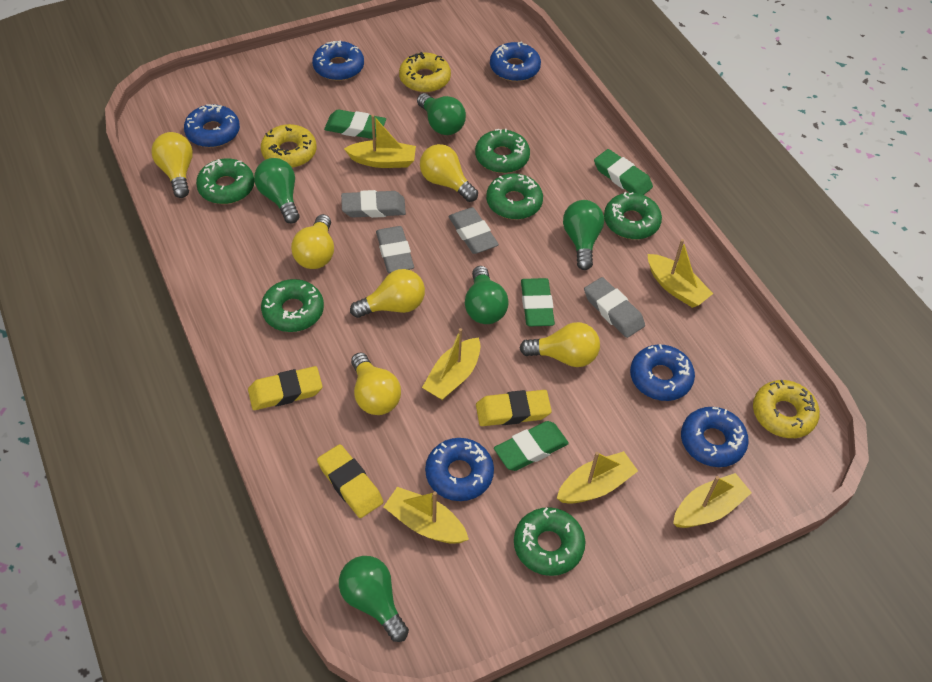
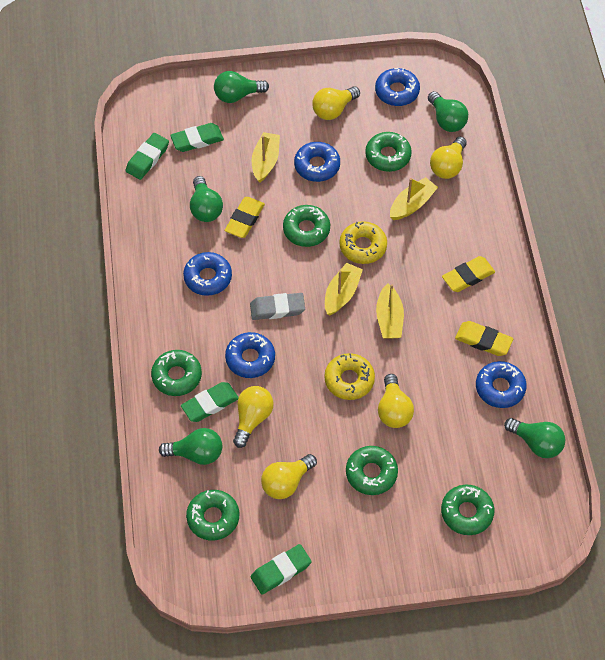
blue donut: [184,104,240,147] [312,40,364,81] [425,438,494,501] [490,41,541,82] [630,344,695,401] [681,407,749,467] = 6 -> [183,252,232,296] [225,332,275,378] [294,142,340,182] [375,68,420,106] [476,361,527,408] = 5
grey eraser: [341,190,406,218] [376,226,414,273] [448,207,499,254] [584,277,645,338] = 4 -> [250,293,305,320] = 1
yellow boat: [344,115,416,168] [384,487,469,544] [422,328,481,400] [557,451,638,504] [647,239,713,308] [673,473,752,528] = 6 -> [252,132,280,183] [325,263,363,315] [376,284,404,339] [390,177,438,220] = 4
yellow donut: [261,124,317,168] [399,52,451,93] [753,380,820,438] = 3 -> [324,353,375,400] [339,221,387,264] = 2
yellow light bulb: [151,132,193,198] [291,214,334,269] [350,269,425,318] [351,352,401,415] [420,144,478,202] [519,322,600,367] = 6 -> [233,386,274,448] [261,454,317,499] [312,86,360,120] [378,374,414,428] [430,136,467,179] = 5

